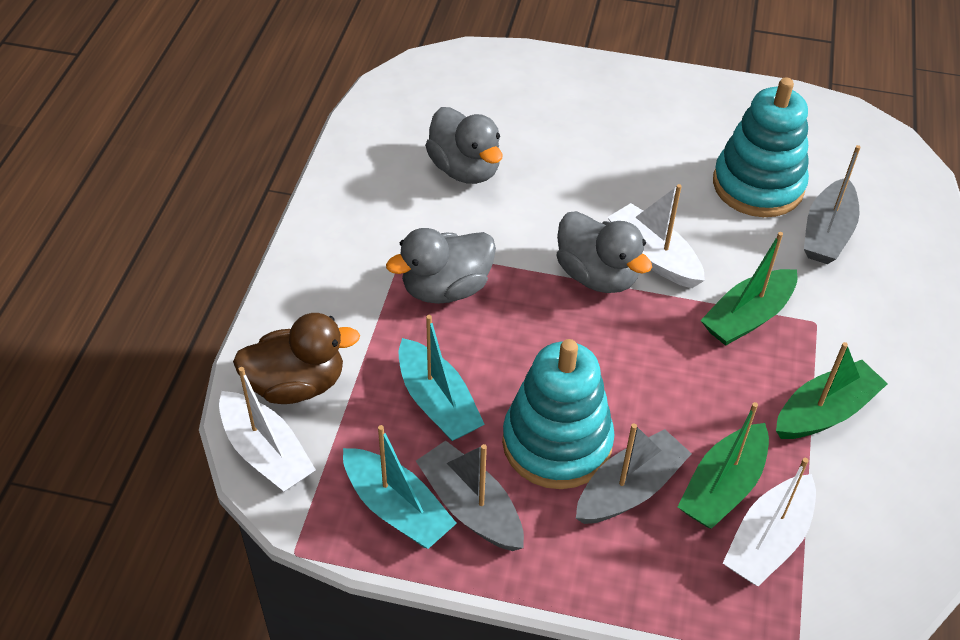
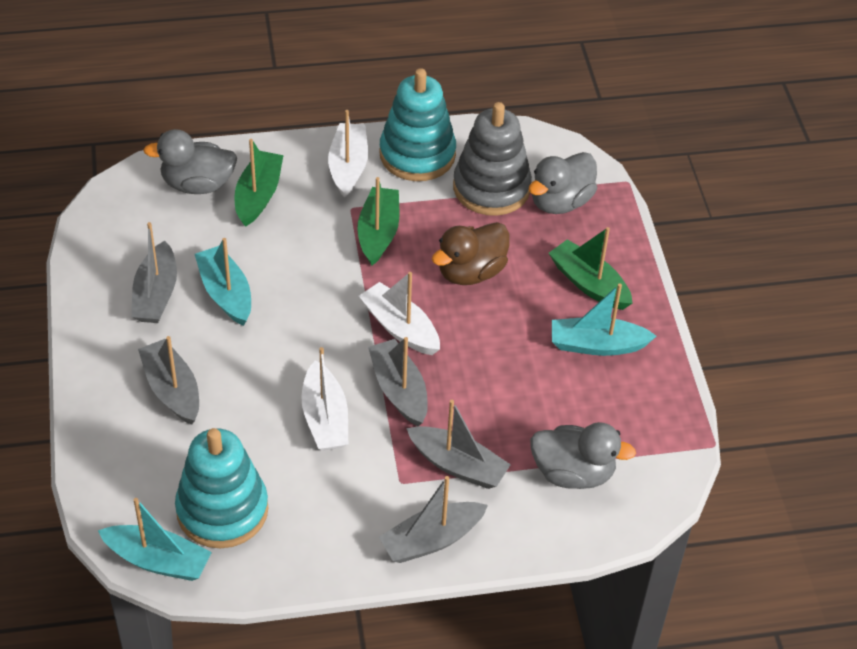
grey boat: [416,441,524,551] [576,423,692,524] [804,145,861,264] = 3 -> [131,222,177,323] [138,336,199,425] [368,337,428,426] [379,476,488,563] [406,400,511,489] = 5
grey stacking toy: none = 0 -> [453,102,532,216] = 1
turquoise boat: [343,425,457,549] [399,315,485,441] = 2 -> [98,498,212,581] [195,238,251,326] [552,283,656,356] = 3

